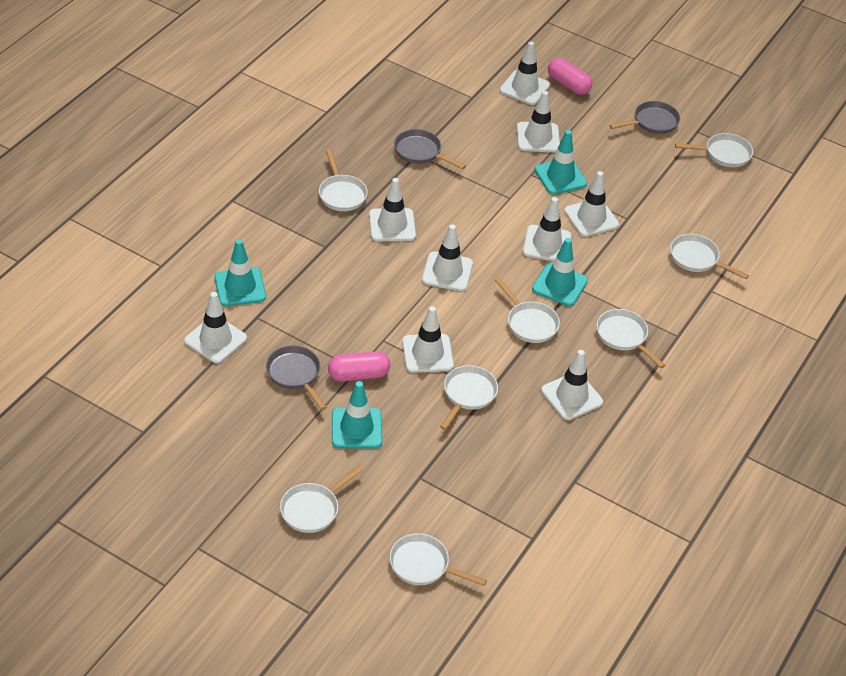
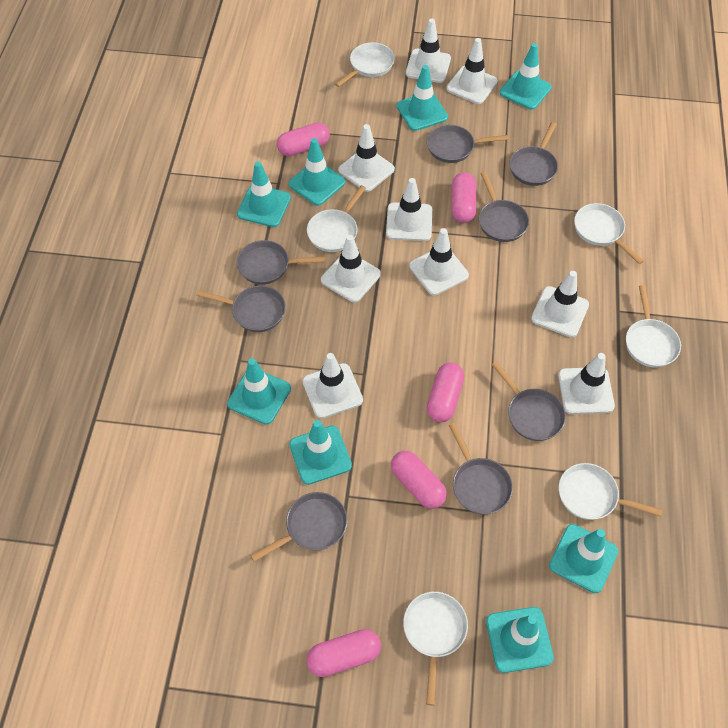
grey pan: [266,345,327,410] [394,129,466,169] [609,101,680,134] = 3 -> [196,286,286,332] [237,240,325,285] [250,492,347,562] [427,125,508,163] [449,423,513,515] [479,172,529,242] [492,361,566,441] [510,122,558,186] = 8
pink capsule: [328,351,390,381] [548,58,592,95] = 2 -> [277,122,330,156] [307,629,381,677] [391,451,447,509] [427,363,464,422] [451,172,476,223] = 5
turquoise traffic cone: [215,239,266,306] [332,381,382,449] [532,238,588,306] [535,130,587,194] = 4 -> [227,358,291,425] [237,162,291,227] [289,138,346,206] [289,420,352,485] [397,65,448,131] [486,607,554,673] [500,43,552,110] [549,524,618,593] = 8
white pan: [280,465,364,533] [319,149,368,211] [390,533,487,586] [440,365,498,430] [495,278,560,343] [596,309,665,368] [670,234,749,279] [675,133,753,167] = 8 -> [307,185,366,252] [335,42,395,87] [403,592,468,706] [559,463,662,520] [574,203,644,264] [626,285,681,368] = 6

